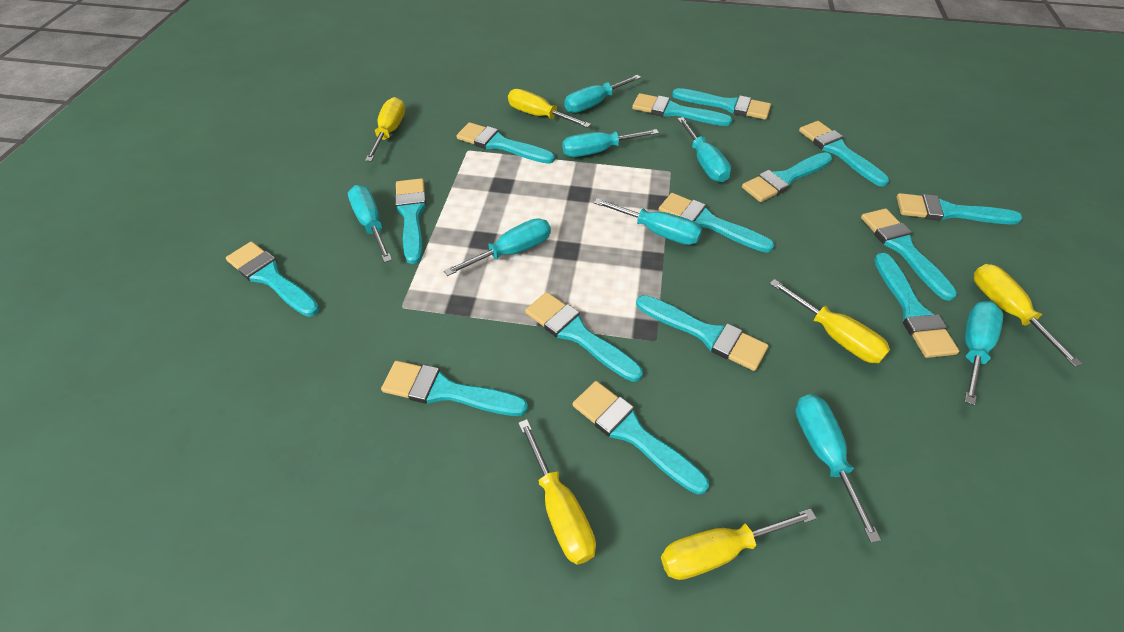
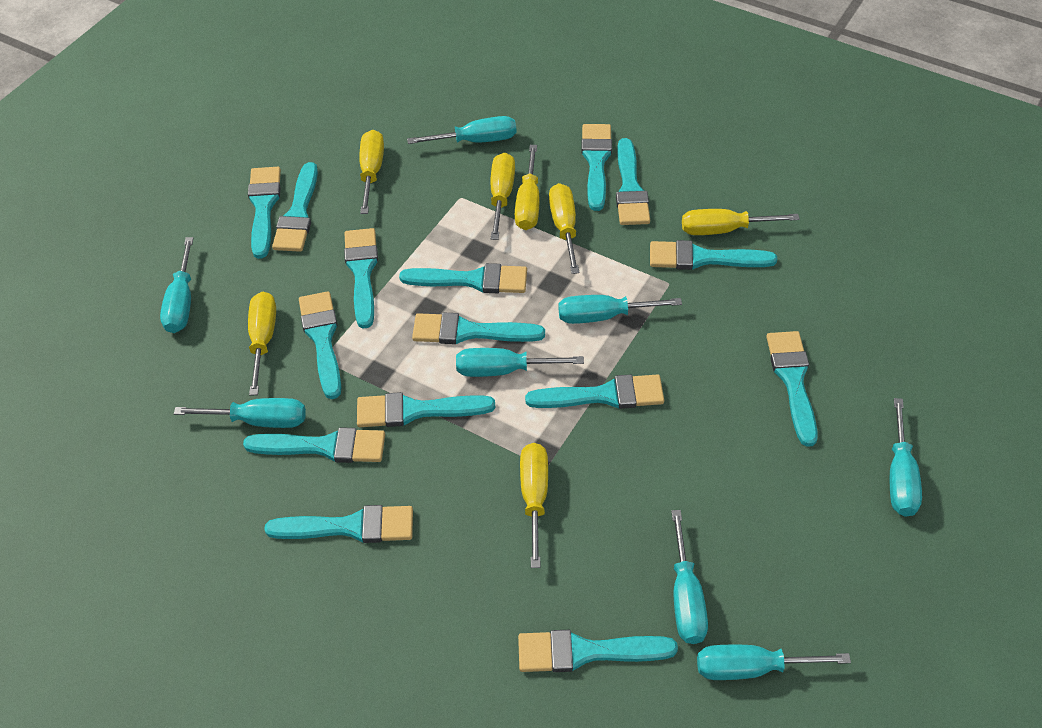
yellow screwdriver: [365,97,405,162] [508,89,591,128] [518,419,596,565] [661,508,817,580] [770,279,890,363] [974,264,1082,367] = 6 -> [248,292,276,396] [359,130,384,214] [490,153,515,240] [515,145,539,230] [520,443,548,568] [549,183,580,274] [682,209,800,235] = 7

